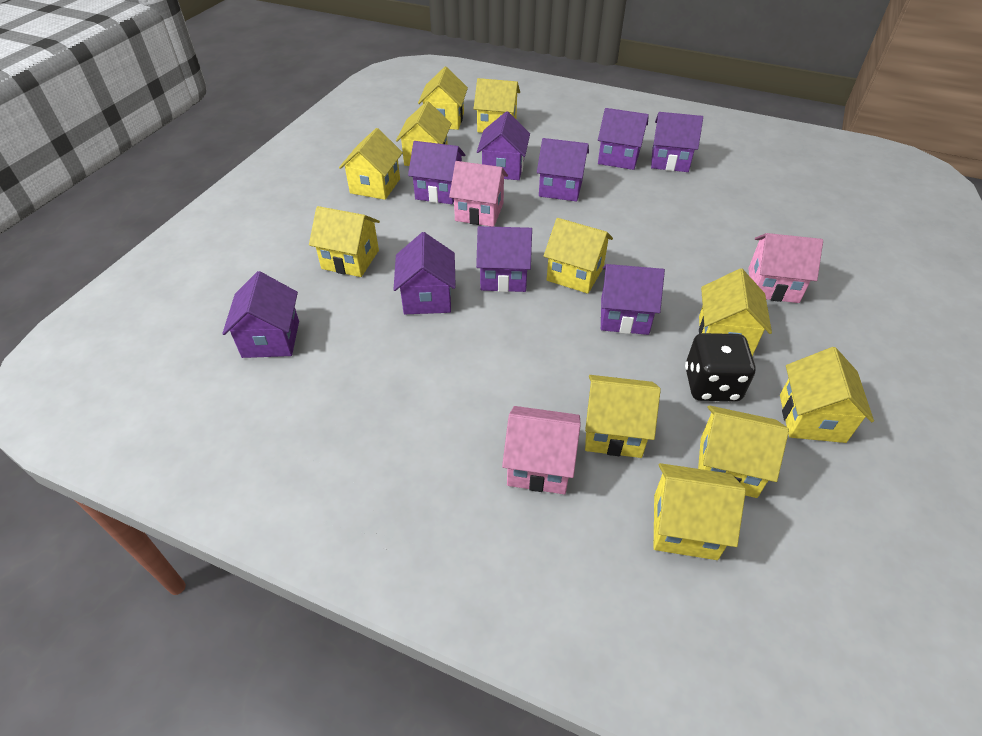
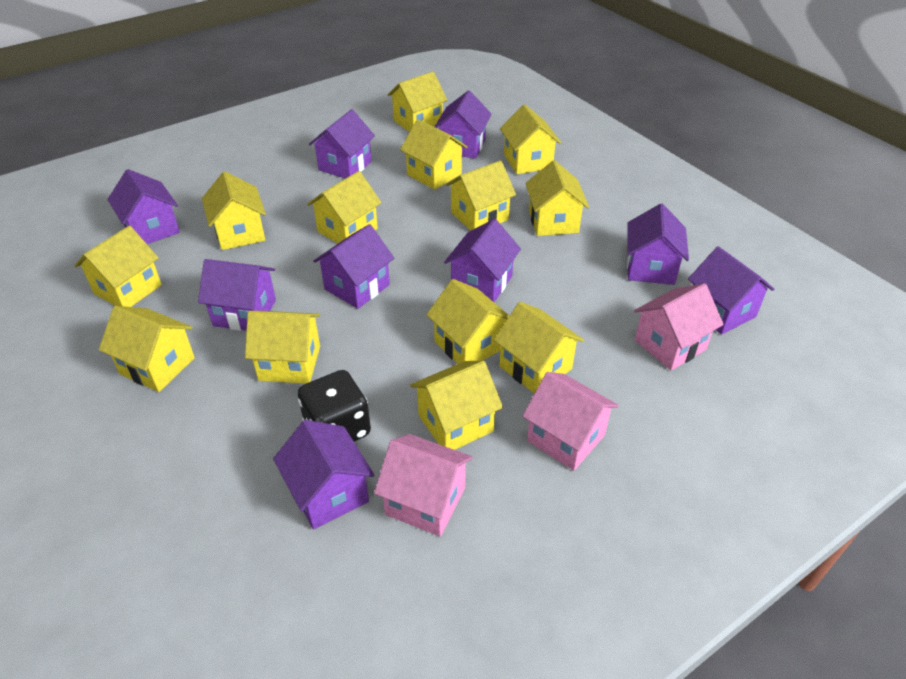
yellow house: [309,206,380,277] [339,128,403,200] [396,101,452,166] [418,67,468,130] [473,78,520,133] [544,218,613,294] [585,375,661,458] [654,463,746,560] [698,405,789,498] [699,268,772,356] [780,347,874,443] = 11 -> [74,226,162,307] [99,306,195,392] [202,172,266,250] [245,311,320,384] [307,171,382,243] [388,72,447,132] [400,119,467,190] [410,361,503,450] [426,279,509,364] [446,160,516,230] [494,302,584,394] [500,104,561,174] [525,160,589,236] = 13

